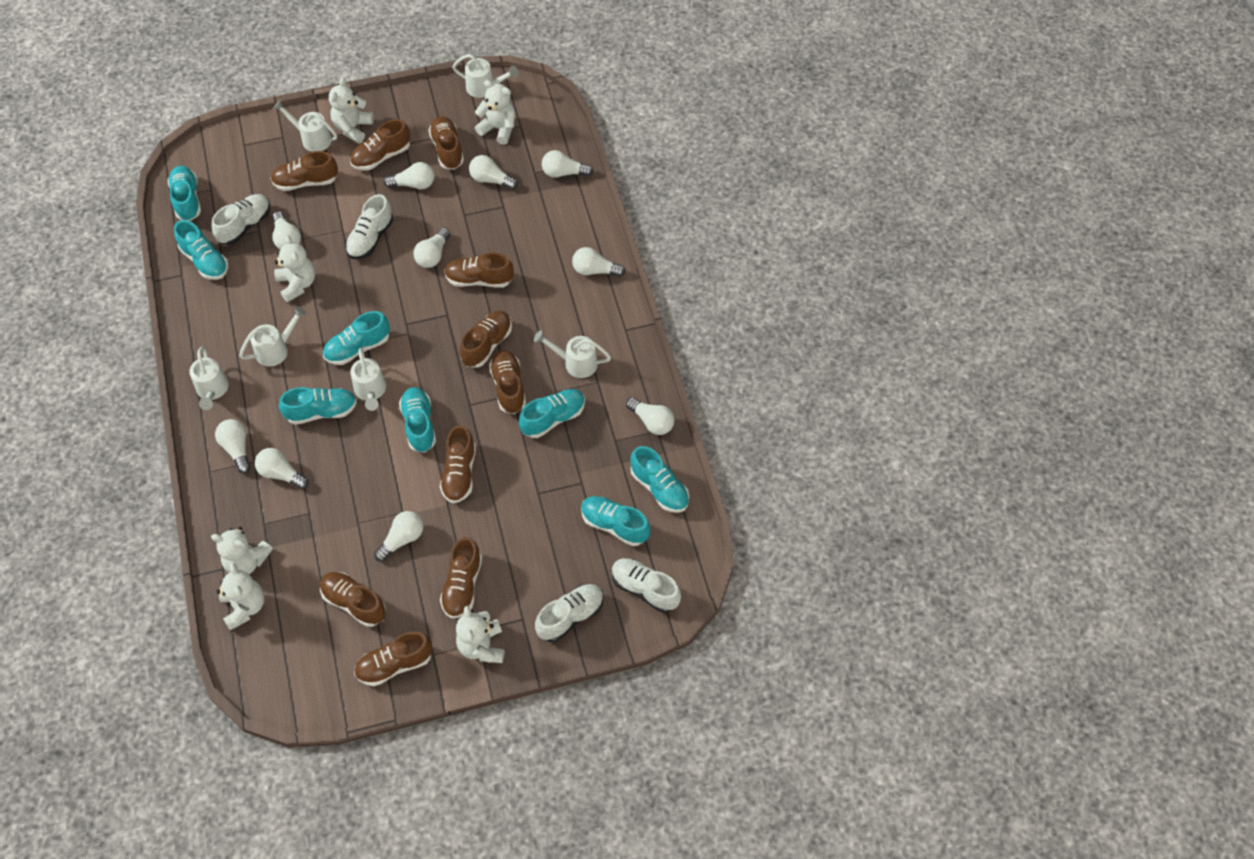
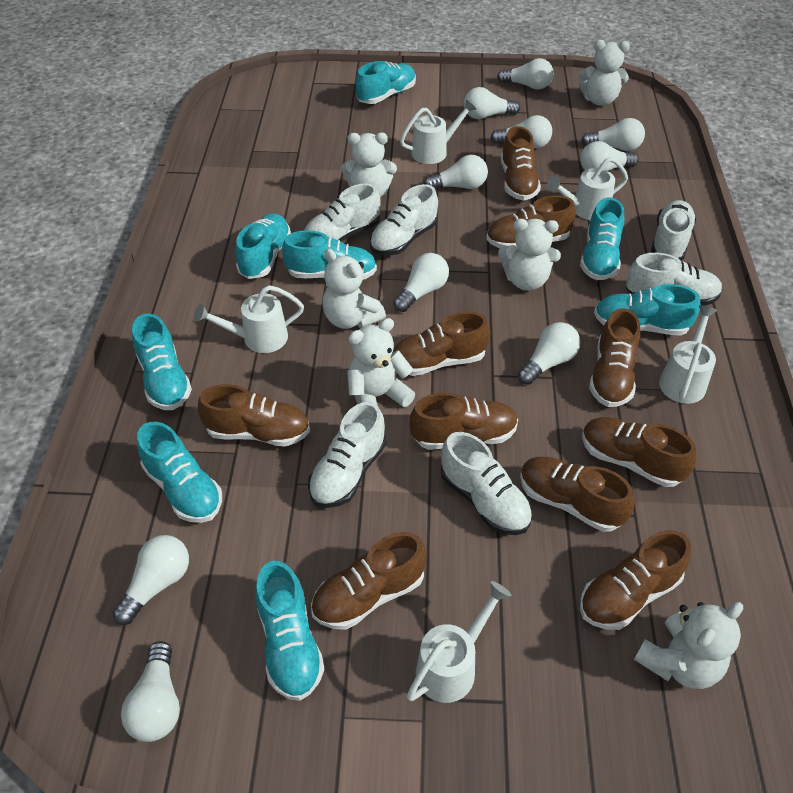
white shoe: [212,194,270,245] [345,194,394,259] [535,584,604,642] [612,558,681,613] = 4 -> [304,183,381,242] [308,402,386,508] [370,184,438,256] [441,432,532,535] [626,253,723,306] [651,200,696,260] = 6
white watering can: [189,347,229,410] [239,306,307,367] [273,100,337,152] [350,348,386,411] [452,54,518,98] [534,330,611,378] = 6 -> [194,285,304,353] [400,99,476,164] [407,581,511,703] [547,157,628,220] [659,305,718,404] = 5

